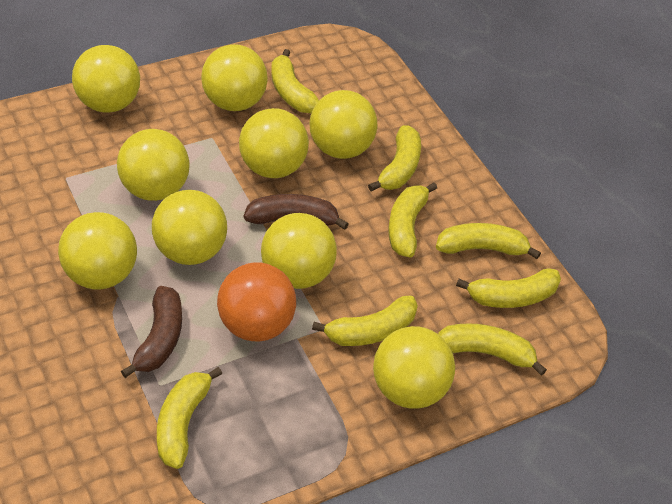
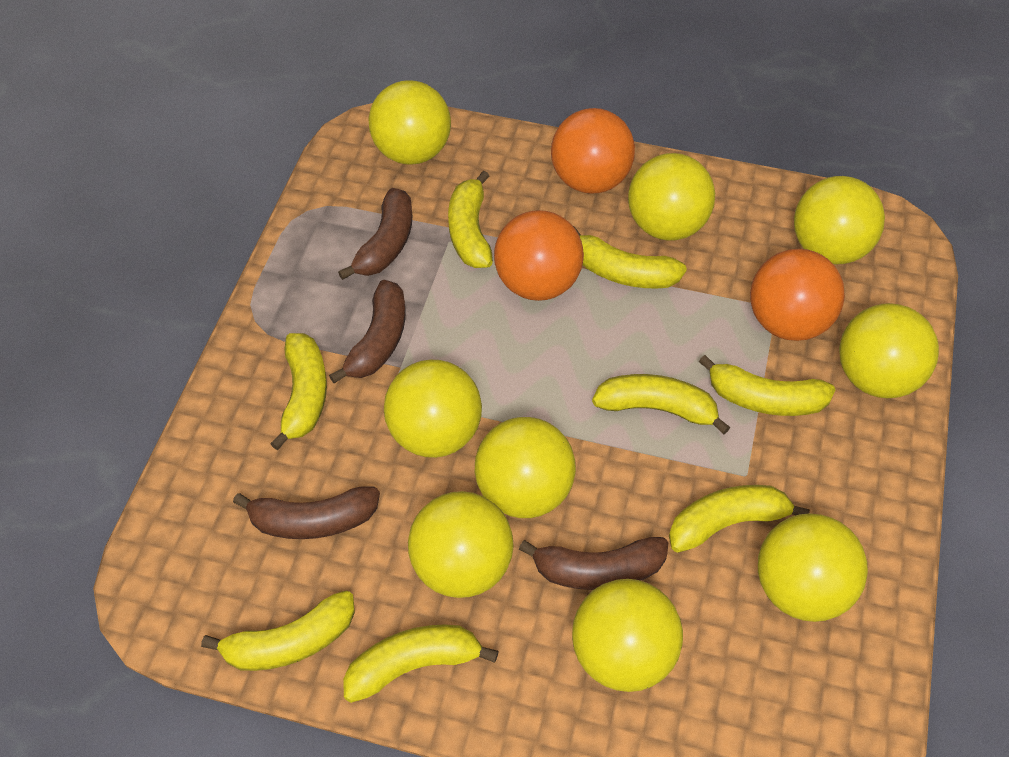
brown banana: [121,286,182,378] [244,194,349,230] = 2 -> [233,486,380,539] [329,280,405,383] [338,188,412,280] [519,537,668,590] = 4
orange ball: [217,262,296,341] = 1 -> [494,210,584,301] [551,108,635,194] [750,249,845,341] = 3

